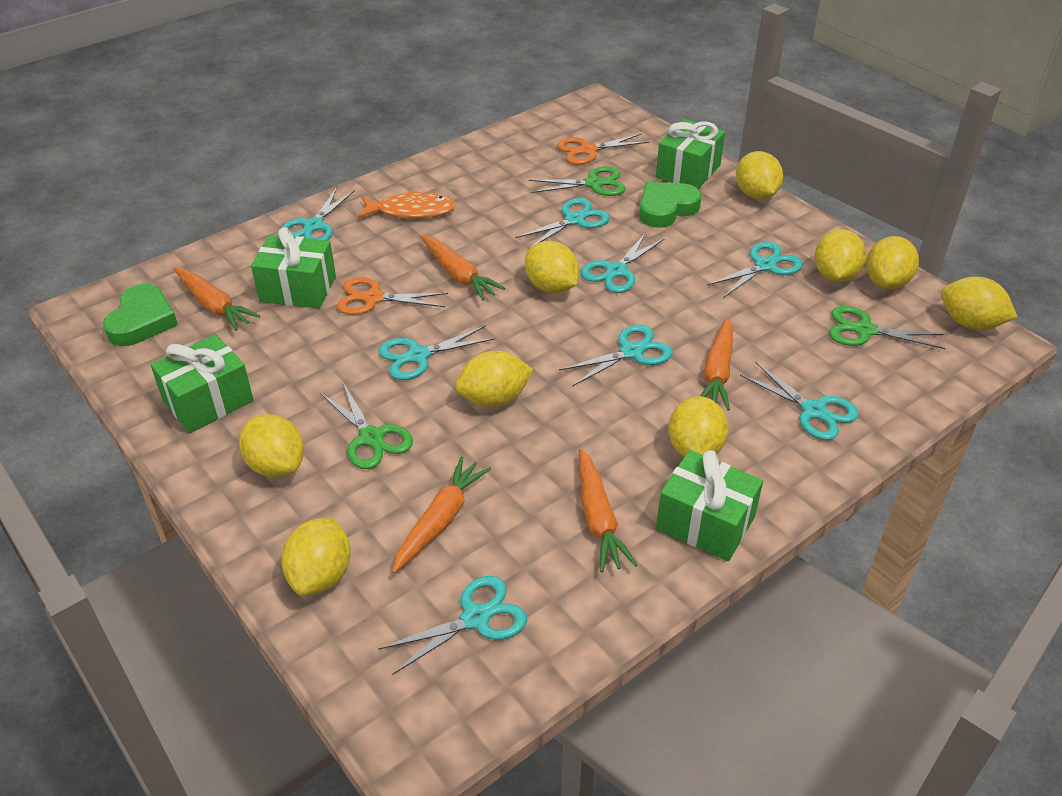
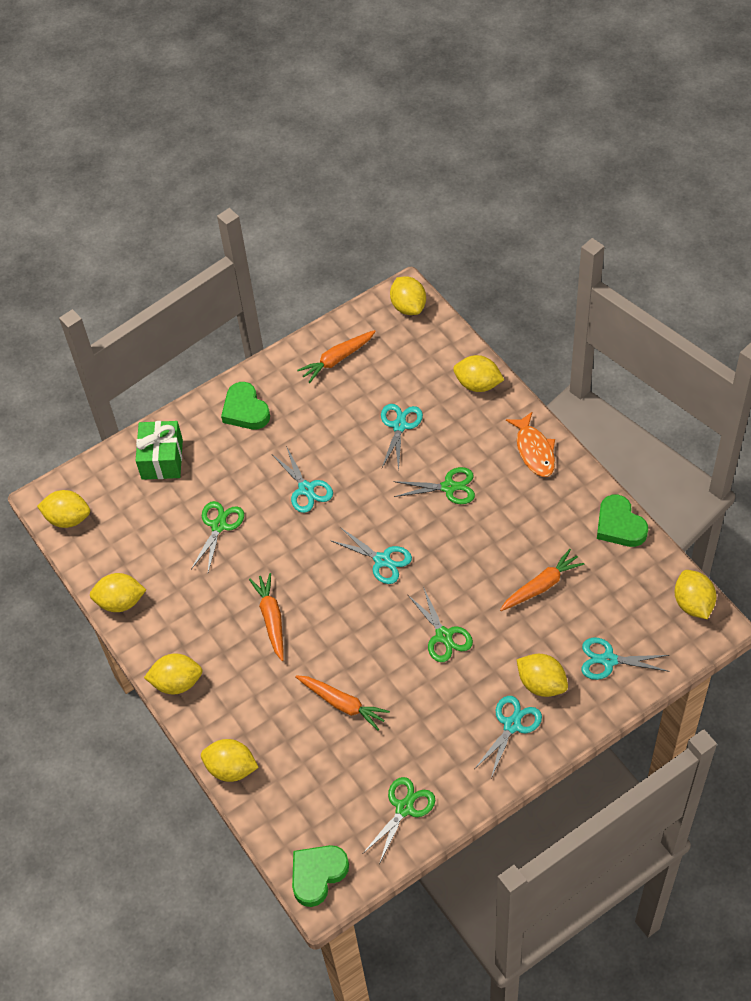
green gift: [151,334,254,433] [251,227,336,309] [656,119,725,189] [656,450,763,561] = 4 -> [136,421,183,480] = 1
green heart: [103,284,178,346] [639,182,702,228] = 2 -> [221,382,270,429] [292,845,349,907] [597,495,648,547] = 3
green scissors: [320,383,413,469] [529,166,626,196] [829,306,946,349] = 3 -> [191,501,244,572] [363,777,435,864] [393,467,475,504] [407,587,473,662] = 4
orange carrot: [173,267,260,331] [392,456,491,573] [421,235,506,301] [579,449,637,572] [701,317,733,411] = 5 -> [249,573,284,661] [295,675,390,731] [297,330,376,383] [500,549,585,611] = 4
orange scissors: [337,277,448,315] [557,134,649,165] = 2 -> none = 0
turquoise scissors: [281,187,355,241] [378,576,527,675] [379,325,495,380] [515,198,610,247] [559,324,673,387] [581,233,664,293] [707,242,803,298] [740,362,859,440] = 8 -> [273,446,333,513] [330,527,412,584] [381,404,423,470] [475,696,542,778] [582,638,670,680] = 5
yellow lemon: [239,414,304,478] [281,518,351,596] [455,351,534,407] [525,241,579,293] [668,396,729,457] [736,151,783,199] [814,229,866,282] [866,236,919,289] [941,277,1017,330] = 9 -> [37,490,90,528] [90,573,146,612] [144,653,203,694] [201,739,259,782] [390,276,426,315] [453,355,504,392] [516,654,568,697] [675,570,716,619] = 8

